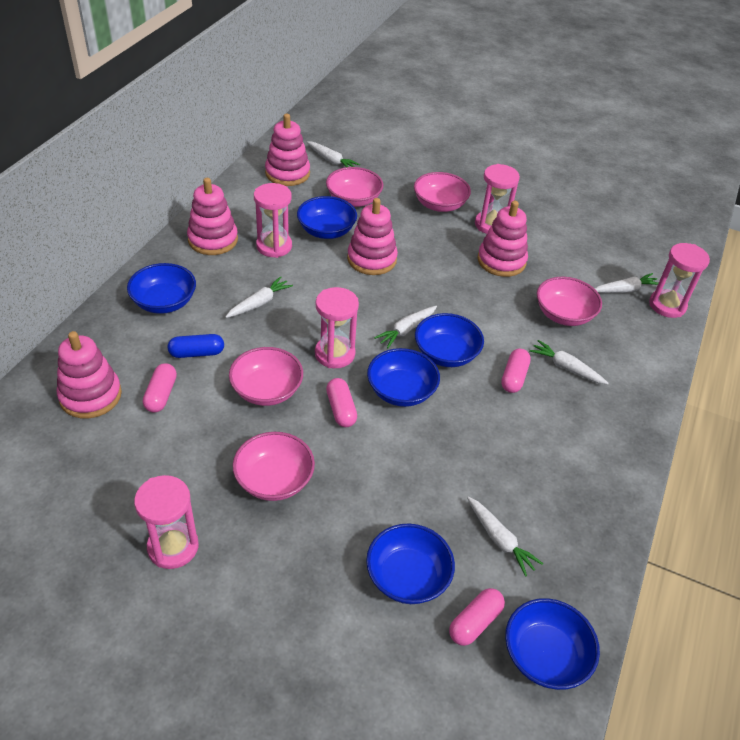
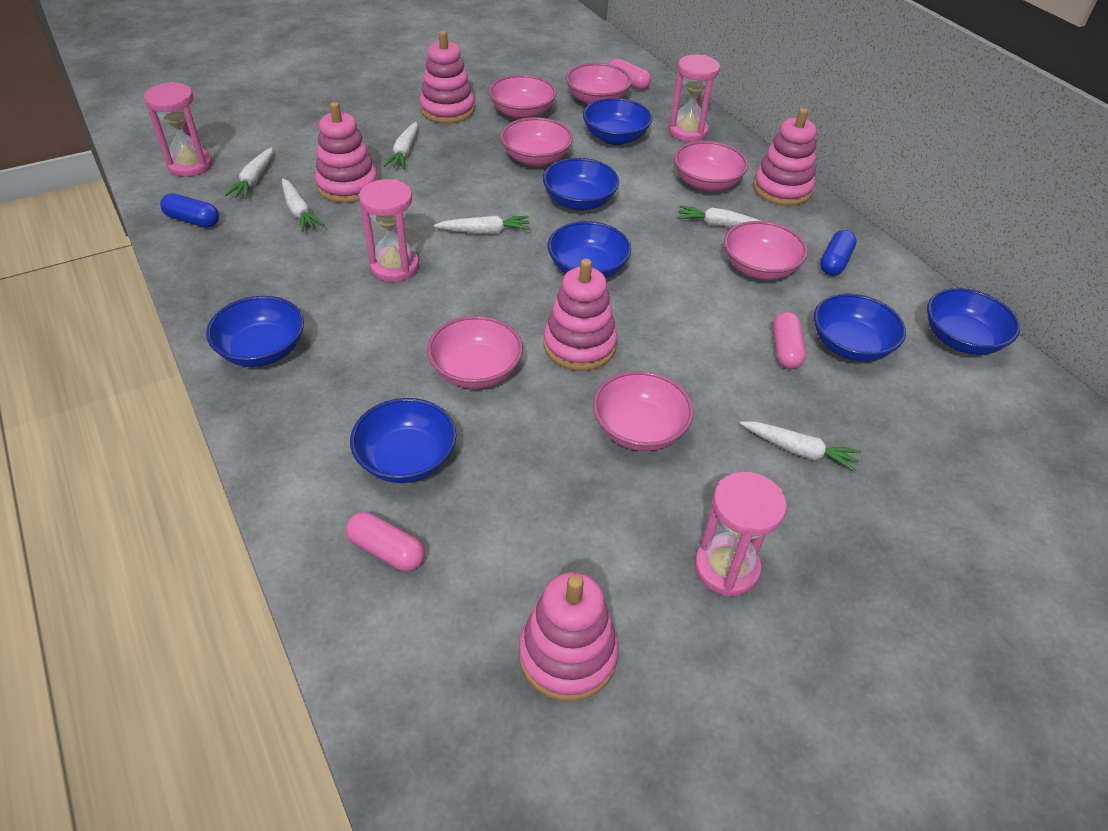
blue bowl: [127,263,196,314] [297,196,357,239] [366,524,455,604] [367,348,440,407] [415,313,484,367] [505,598,600,690] = 6 -> [206,296,304,367] [350,398,457,483] [543,158,619,211] [548,221,631,278] [583,98,652,145] [814,293,906,362] [927,288,1020,355] = 7
blue capsule: [168,334,224,358] = 1 -> [160,193,219,228] [820,230,857,276] = 2
pink bowl: [229,347,303,406] [233,432,315,501] [326,167,383,207] [414,172,471,212] [537,277,602,326] = 5 -> [427,316,523,389] [489,75,556,120] [500,117,573,167] [566,63,632,105] [593,371,693,451] [674,141,748,192] [724,221,807,280] = 7
pink capsule: [143,363,177,413] [326,378,357,427] [449,588,505,646] [501,349,531,393] = 4 -> [346,512,425,571] [609,59,651,90] [773,312,806,369] = 3
pink hourglass: [134,475,199,569] [254,183,292,258] [315,287,359,368] [475,164,520,234] [649,243,710,318] = 5 -> [144,82,213,177] [359,179,419,282] [668,55,720,142] [695,472,787,596] = 4

